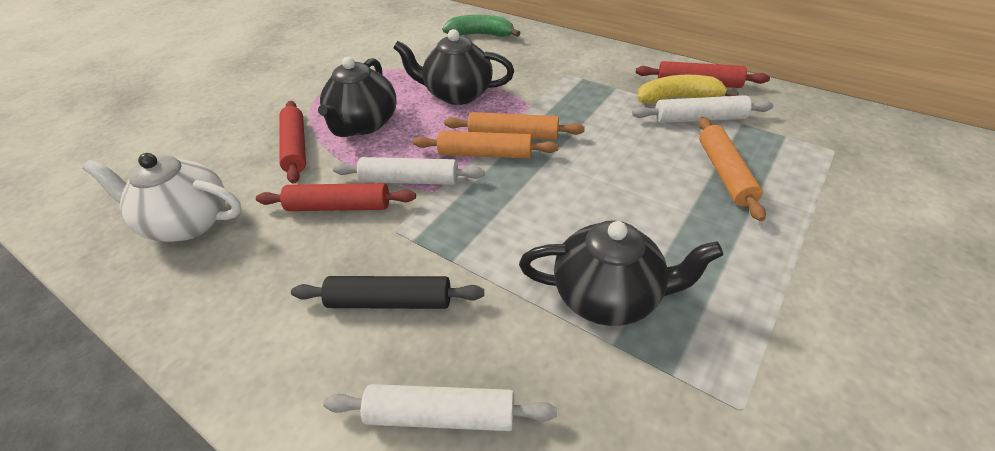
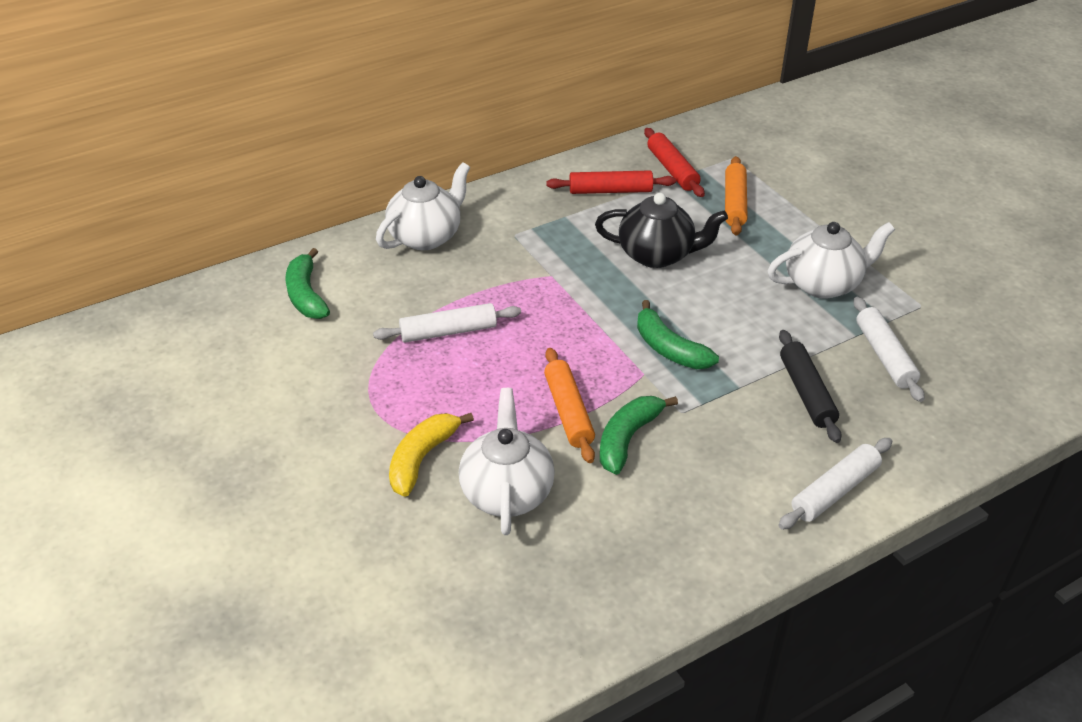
black teapot: [318,56,396,137] [393,29,514,105] [519,220,723,326] = 3 -> [595,193,728,268] = 1
green banana: [442,15,520,37] = 1 -> [285,248,330,319] [600,396,678,475] [637,300,719,369] = 3
orange rolling pin: [413,131,558,159] [444,112,585,140] [698,117,766,221] = 3 -> [544,348,595,463] [725,156,748,235] = 2
red rolling pin: [256,183,416,211] [279,101,306,184] [636,61,770,88] = 3 -> [546,170,676,194] [644,128,705,197] = 2
white teapot: [82,153,242,242] = 1 -> [376,162,470,250] [459,388,555,535] [768,222,895,299] = 3

